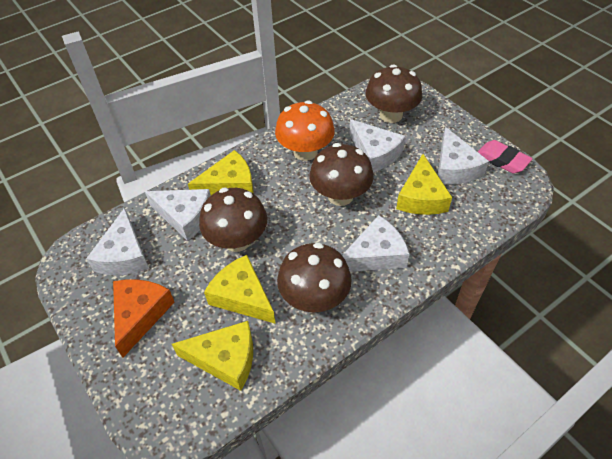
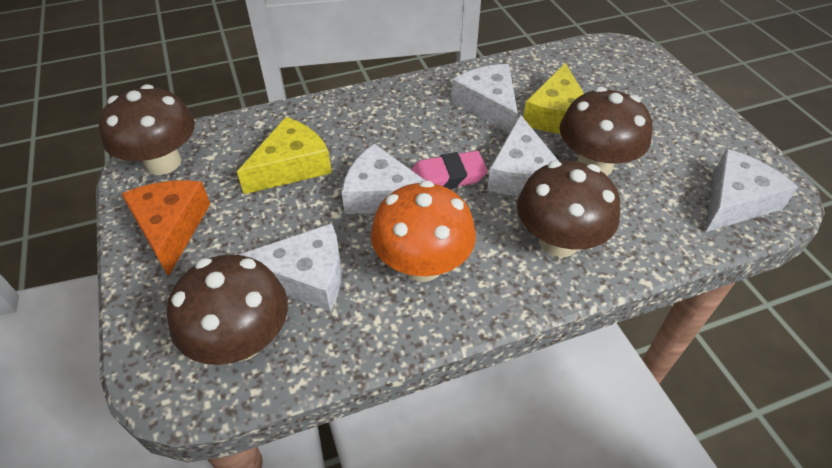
yellow cheese: [172,321,253,391] [188,150,254,195] [204,255,276,324] [396,154,452,215] = 4 -> [237,117,332,194] [523,63,584,134] = 2

